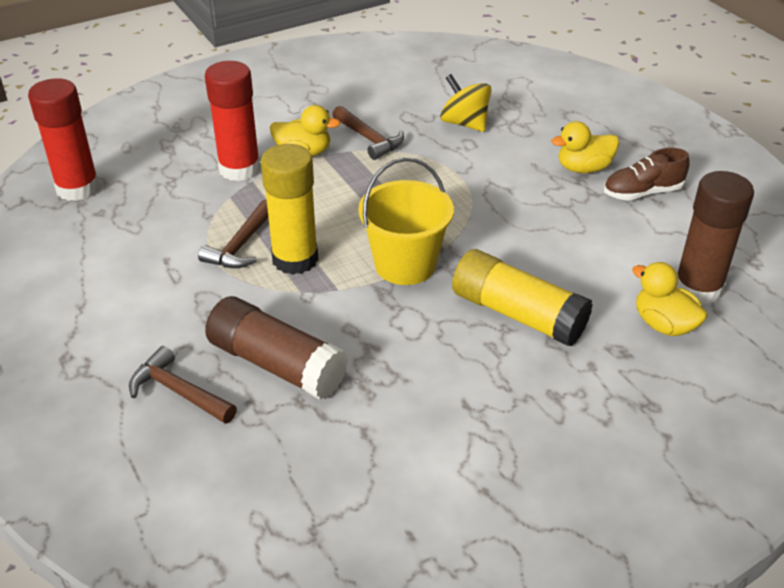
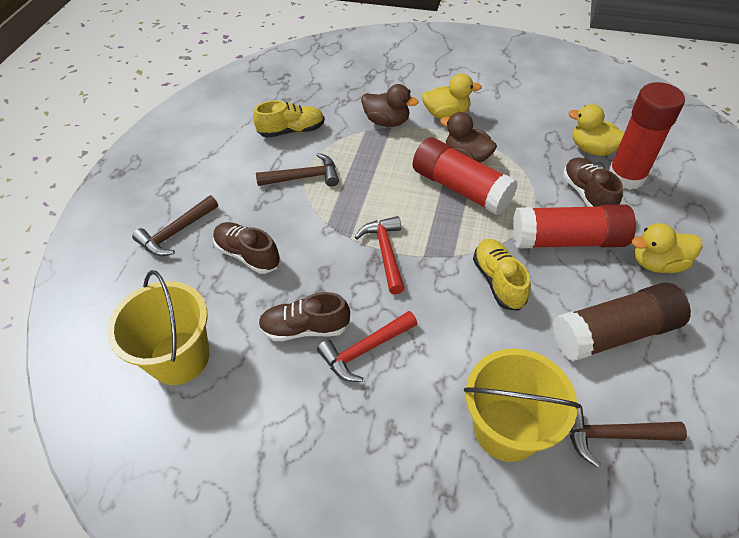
brown duck: none = 0 -> [361,84,418,127] [440,112,497,163] = 2
brown glue stick: [205,296,348,400] [676,171,754,305] = 2 -> [553,282,691,362] = 1
brown shoe: [604,148,690,200] = 1 -> [213,222,280,274] [258,292,350,341] [563,157,623,207] = 3
red glue stick: [28,78,100,201] [205,61,261,181] = 2 -> [413,137,518,215] [513,204,636,248] [608,82,685,190] = 3
red hammer: none = 0 -> [317,311,417,382] [355,216,405,294] = 2
yellow bucket: [358,157,454,285] = 1 -> [107,270,209,385] [464,349,581,462] = 2
yellow glue stick: [261,144,318,275] [452,249,593,347] = 2 -> none = 0
yellow shoe: none = 0 -> [253,100,325,138] [473,239,531,311] = 2
yellow spinning top: [440,74,492,132] = 1 -> none = 0

